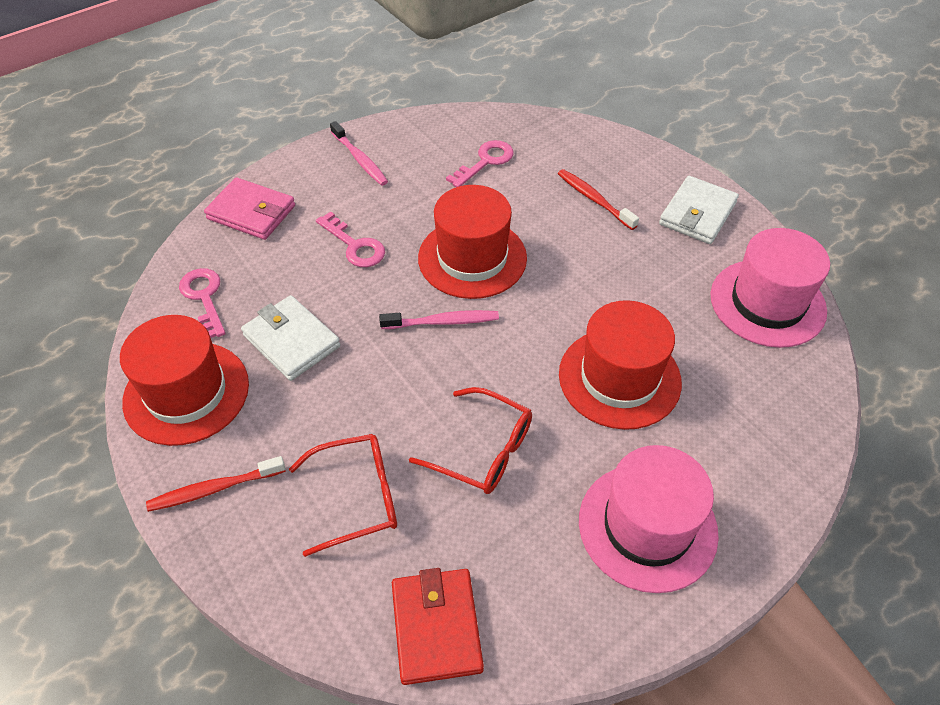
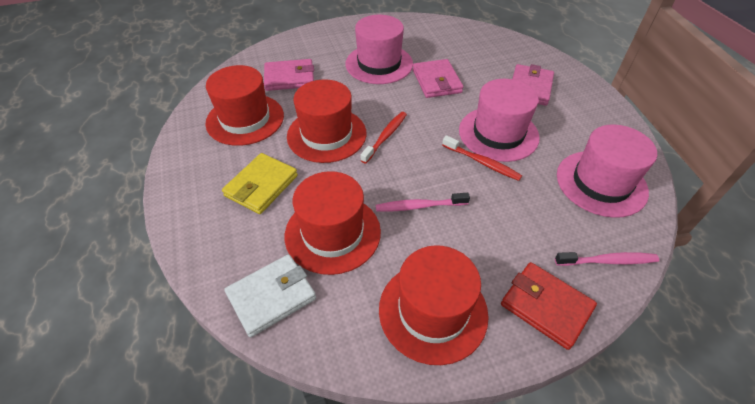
pink hat: [579,445,719,593] [710,228,830,348] = 2 -> [345,15,413,84] [459,79,540,162] [557,125,657,218] = 3
pink key: [179,268,226,338] [316,211,385,267] [446,140,514,187] = 3 -> none = 0
pink wallet: [204,177,295,240] = 1 -> [264,59,314,91] [413,59,463,98] [512,64,554,106] = 3
red glasses: [289,434,397,557] [409,387,532,494] = 2 -> none = 0
red hat: [120,315,249,446] [418,185,527,299] [559,300,682,430] = 3 -> [205,65,284,146] [285,171,381,275] [287,80,367,163] [379,245,489,365] = 4
white wallet: [241,295,340,381] [659,176,739,244] = 2 -> [224,254,316,337] = 1
yellow wallet: none = 0 -> [222,153,298,214] = 1

